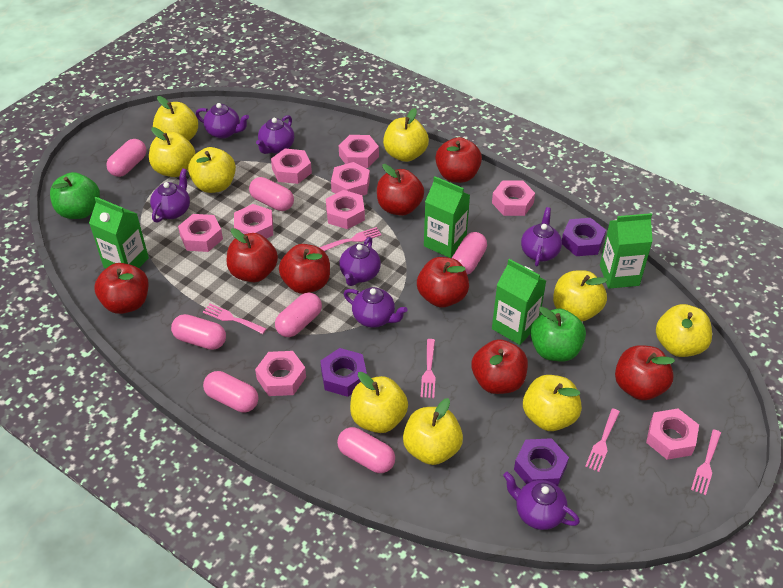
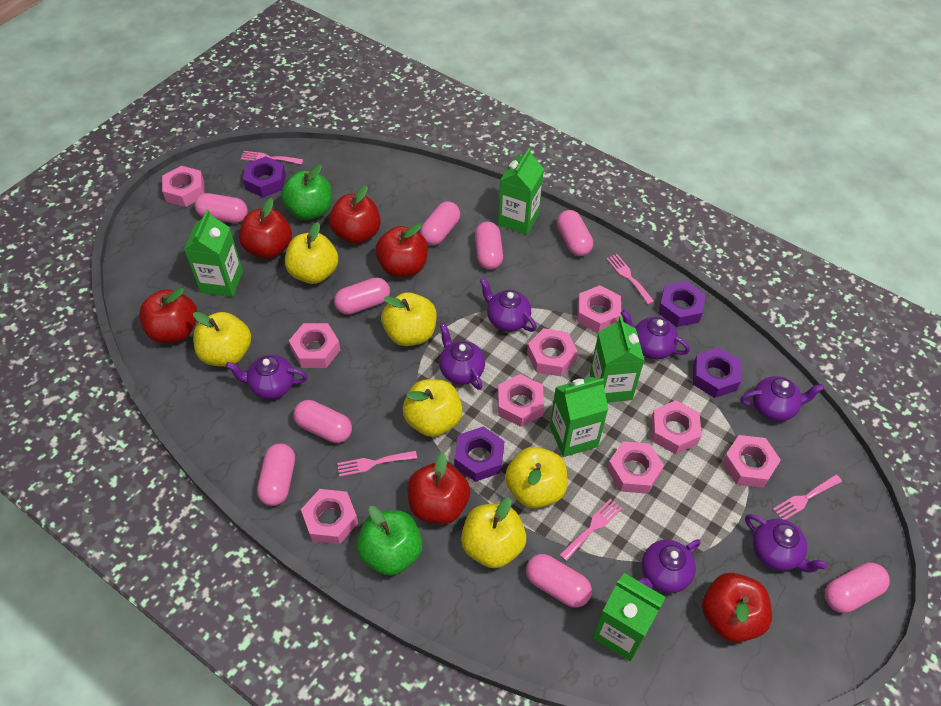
green carton: [89,197,149,268] [424,176,470,258] [492,259,546,345] [600,213,653,289] = 4 -> [184,210,243,297] [498,148,544,235] [550,377,608,457] [590,316,645,402] [592,573,666,662] = 5
pink capsule: [106,139,146,177] [171,314,226,350] [203,371,259,413] [249,177,294,211] [275,293,322,337] [337,427,395,473] [452,232,487,275] = 7 -> [195,193,248,223] [257,443,295,506] [293,400,352,443] [334,278,390,315] [420,201,460,245] [475,222,503,270] [526,554,592,608] [557,210,593,256] [825,563,890,613] = 9
purple nut: [320,348,367,397] [514,438,569,486] [562,218,606,256] = 3 -> [243,156,286,198] [454,426,504,482] [658,281,706,327] [693,347,741,398] = 4
red apple: [94,263,148,314] [227,228,278,282] [279,244,330,294] [377,164,424,216] [417,257,469,308] [435,137,482,183] [472,339,528,394] [615,345,675,400] = 8 -> [139,288,197,343] [239,198,292,259] [329,185,381,244] [375,223,428,277] [407,453,470,524] [702,573,772,642] = 6
yellow apple: [149,127,195,177] [153,96,198,141] [188,147,236,193] [350,372,408,433] [383,108,429,162] [403,398,463,465] [523,375,582,431] [553,270,607,321] [656,304,712,357] = 9 -> [193,312,251,367] [285,222,338,284] [381,292,437,346] [403,379,463,437] [461,498,526,568] [505,447,567,508] = 6

